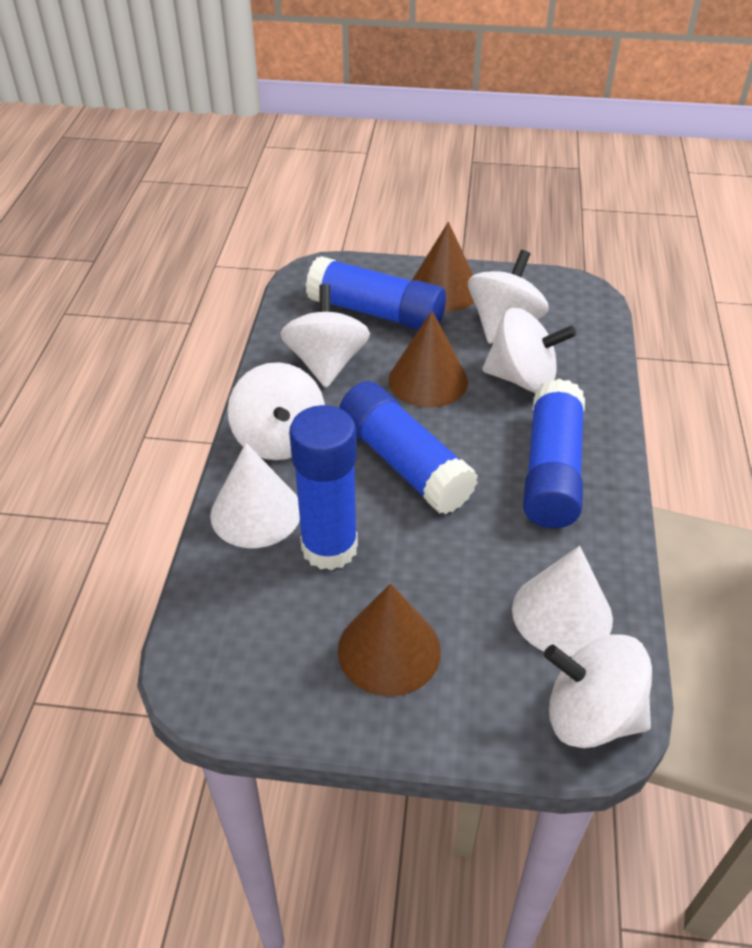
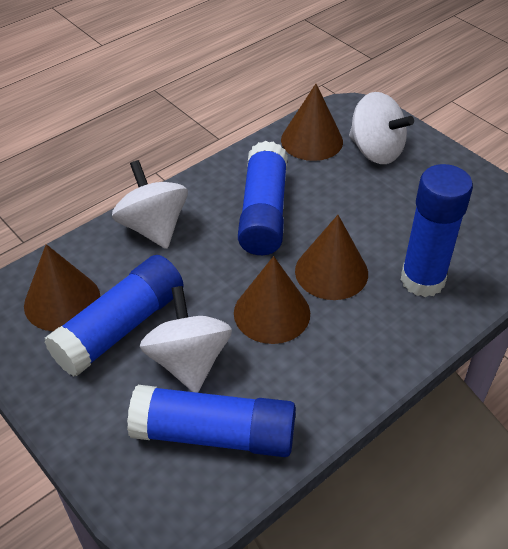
brown cone: [338,583,441,696] [389,311,468,408] [412,222,474,312] = 3 -> [24,244,101,331] [234,256,310,344] [281,84,343,161] [295,215,368,300] = 4
white cone: [210,443,300,548] [512,546,613,657] = 2 -> none = 0
white spinning top: [228,362,325,460] [280,284,370,388] [468,250,549,344] [482,308,576,393] [544,634,652,748] = 5 -> [112,160,188,249] [140,286,232,393] [349,92,414,164] = 3

